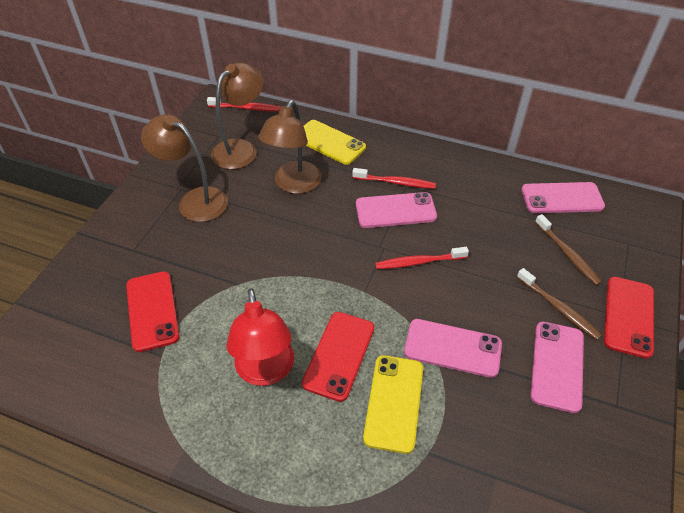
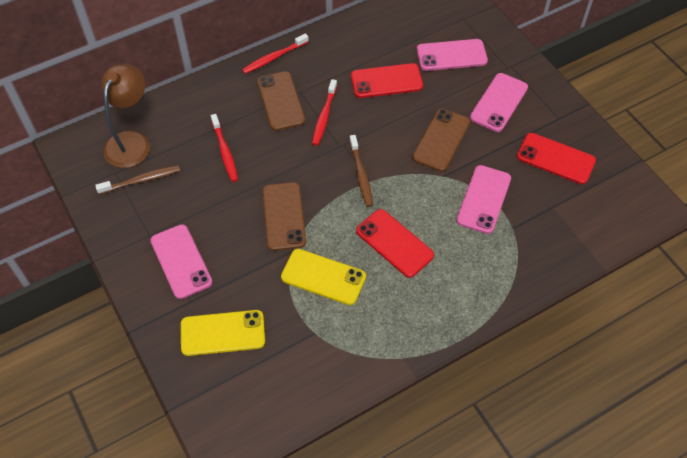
brown lamp: [141,114,228,222] [211,63,264,169] [258,100,322,194] = 3 -> [101,64,150,168] = 1
brown phone: none = 0 -> [257,71,305,131] [262,182,306,251] [412,109,470,172] = 3
red lamp: [226,288,294,386] = 1 -> none = 0

